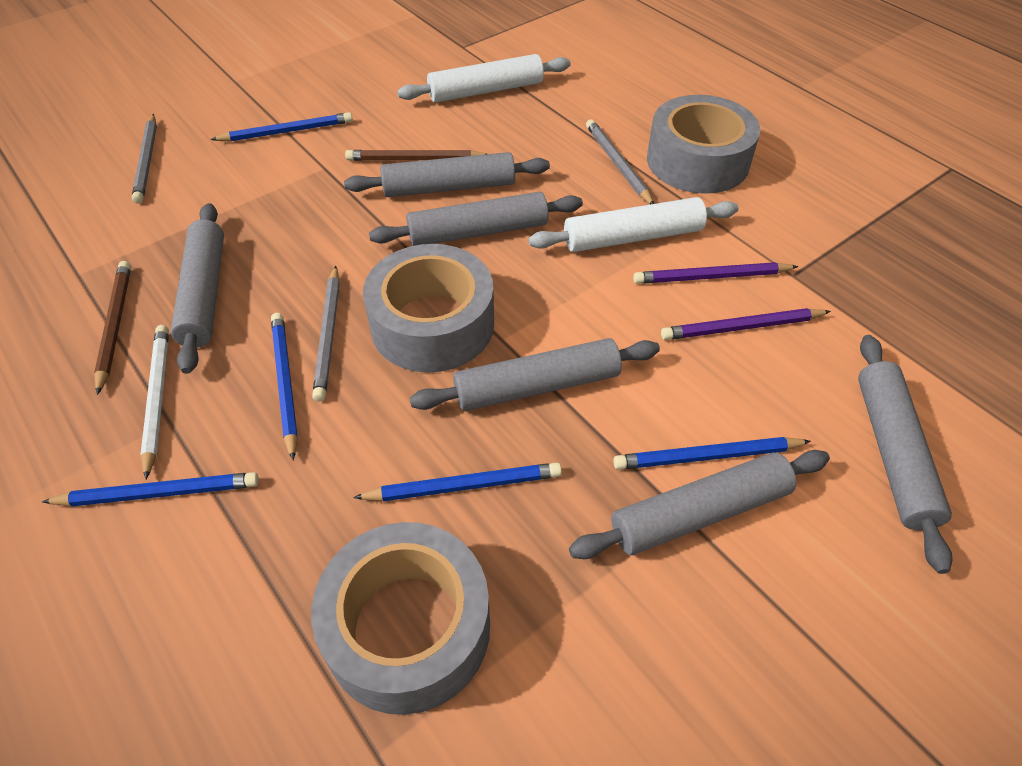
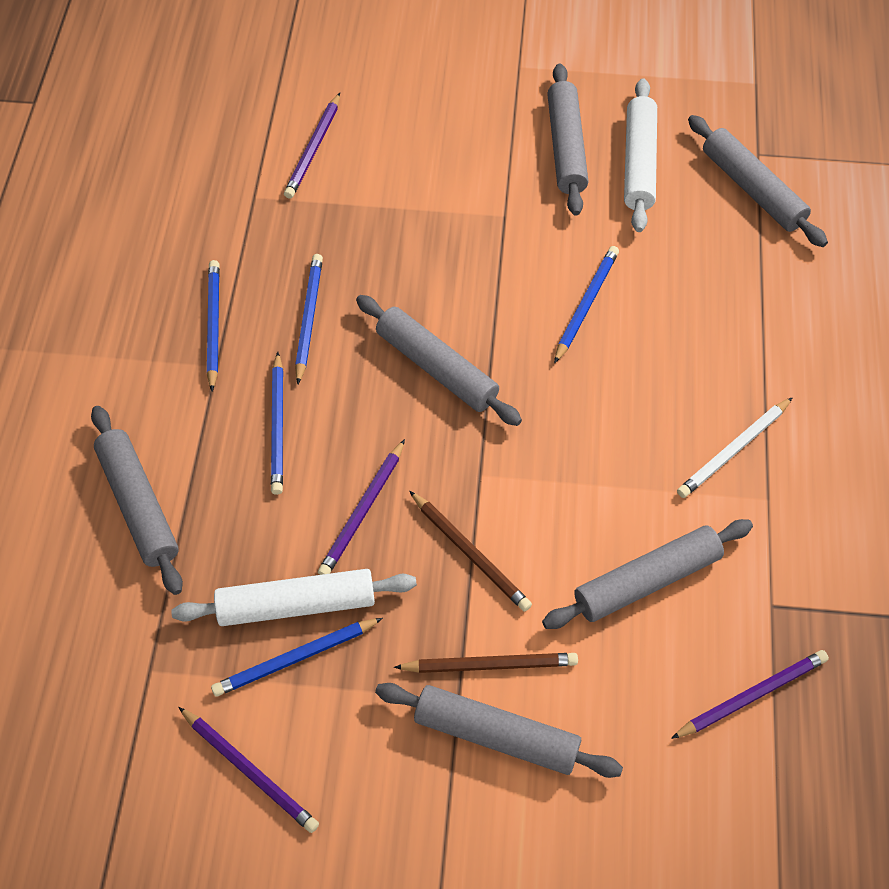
grey pencil: [132,114,157,204] [312,266,340,402] [586,119,654,204] = 3 -> none = 0
grey tape: [311,522,490,715] [363,244,494,373] [647,95,760,194] = 3 -> none = 0
purple pencil: [633,262,798,284] [661,308,831,340] = 2 -> [178,707,319,833] [284,93,340,199] [318,439,405,575] [671,650,829,739] = 4

